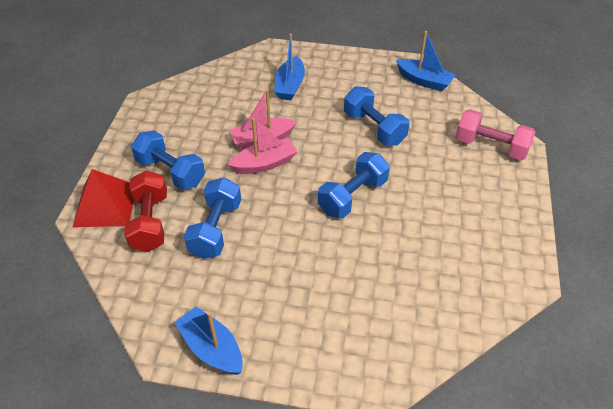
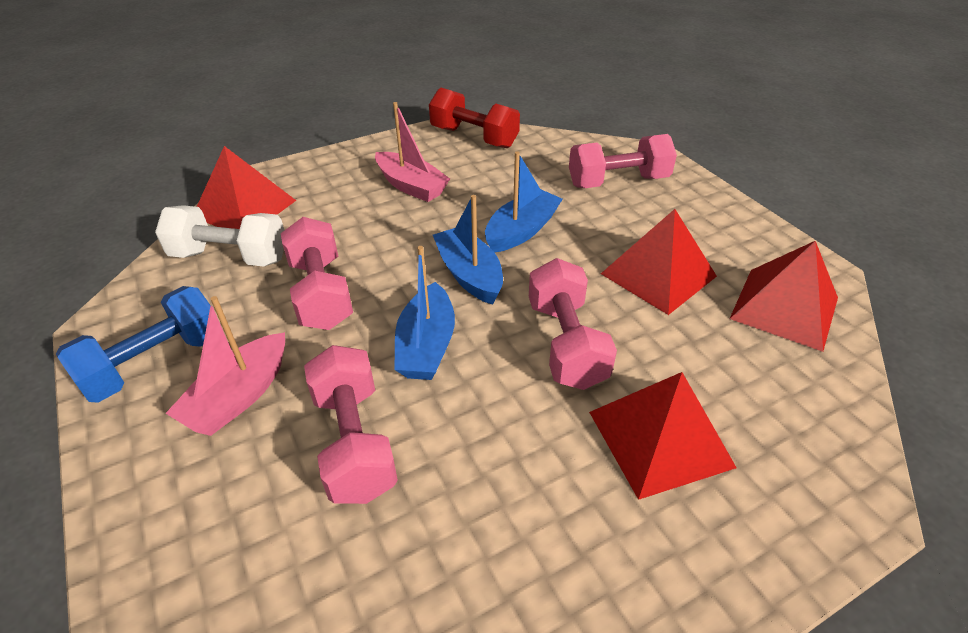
blue dumbbell: [131,131,205,190] [184,177,241,259] [318,152,390,218] [344,86,410,146] = 4 -> [56,286,211,403] = 1
pink dumbbell: [456,109,536,160] = 1 -> [281,217,353,330] [304,345,398,504] [529,258,617,390] [569,134,677,188] = 4
red pyramid: [73,169,134,227] = 1 -> [197,146,296,229] [589,372,737,500] [601,209,717,315] [730,241,838,352] = 4
white dumbbell: none = 0 -> [155,205,284,267] = 1

